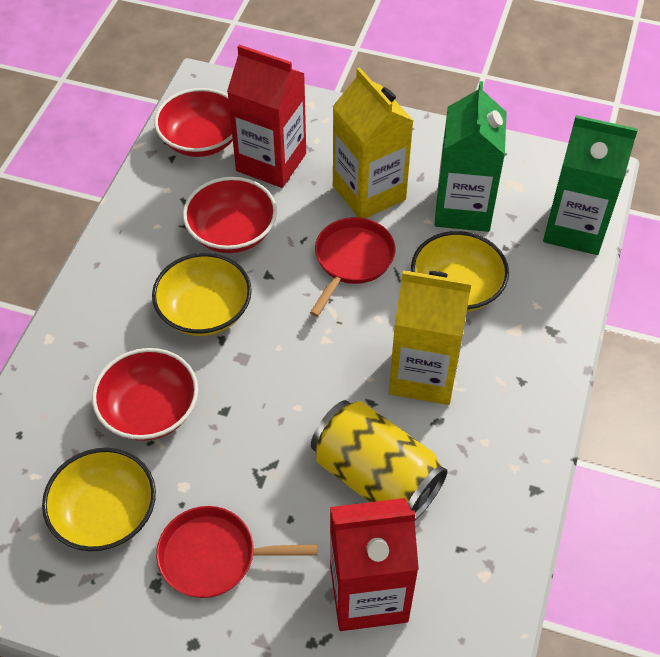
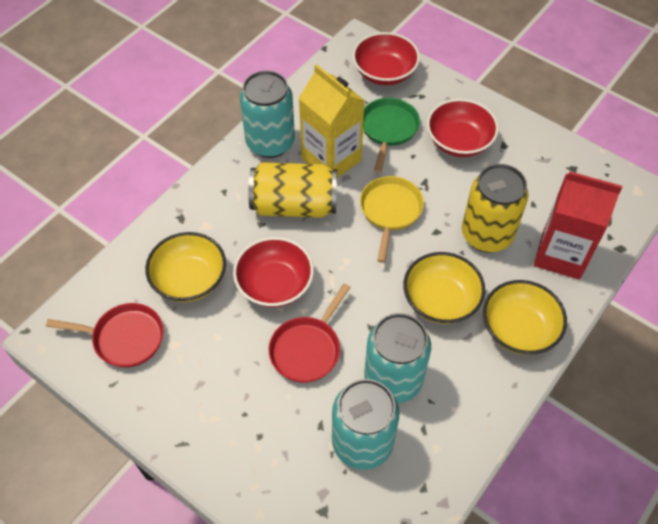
green carton: [434,81,507,232] [543,115,638,255] = 2 -> none = 0
green pan: none = 0 -> [363,98,420,172] = 1
red carton: [227,45,306,188] [330,498,419,631] = 2 -> [534,171,622,280] = 1
turquoise can: none = 0 -> [240,71,295,158] [332,379,400,470] [364,313,431,403] = 3
yellow can: [311,400,447,520] = 1 -> [248,162,337,218] [462,164,528,252] = 2
yellow carton: [333,67,413,218] [389,270,472,405] = 2 -> [299,64,365,178] = 1
yellow pan: none = 0 -> [360,176,424,263] = 1

